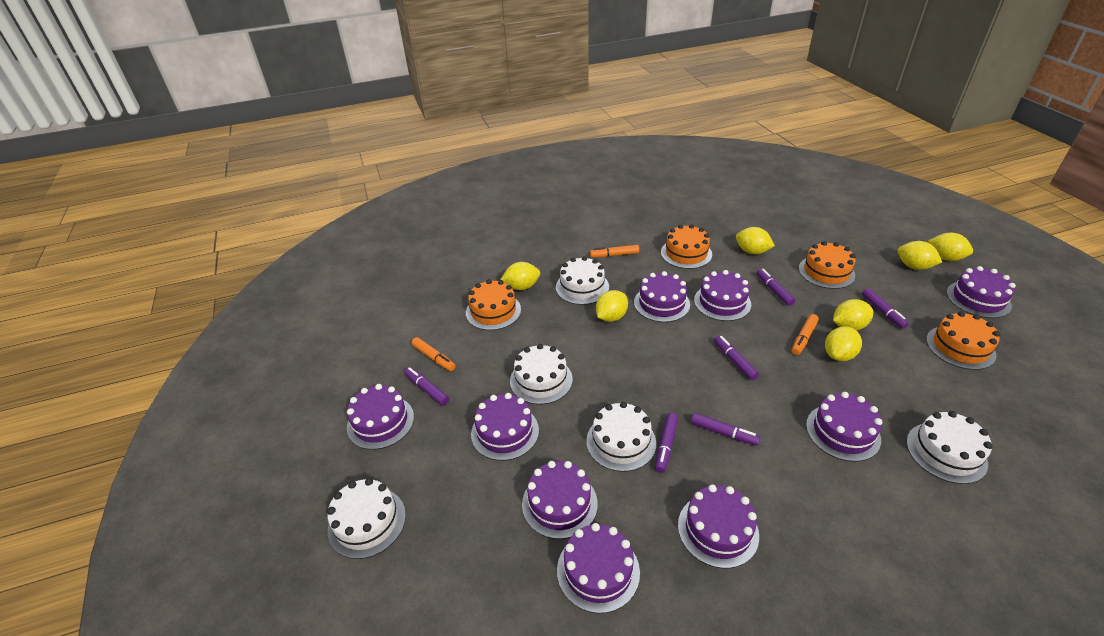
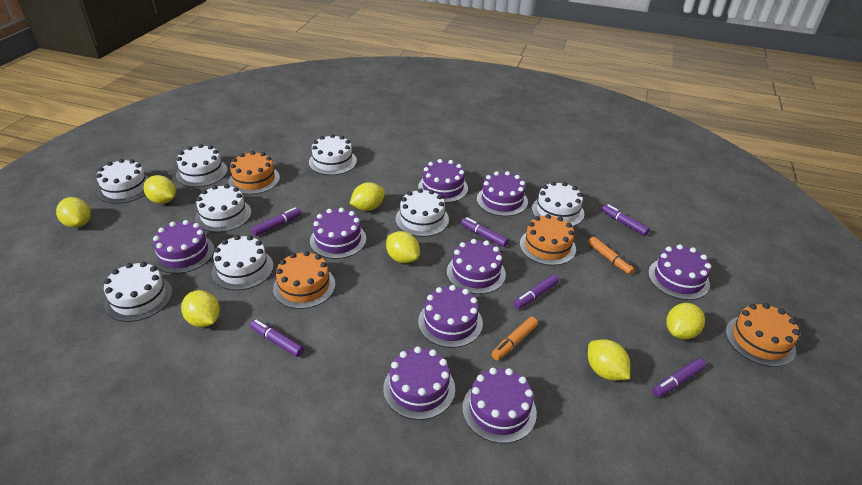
orange marker: [411,337,456,371] [590,245,639,258] [792,314,819,355] = 3 -> [491,317,538,360] [588,236,634,275] = 2
white cake: [327,478,406,559] [510,344,573,404] [556,256,609,305] [586,402,656,472] [906,411,993,484] = 5 -> [96,159,149,204] [104,262,173,322] [176,144,228,187] [195,184,251,232] [212,235,274,290] [309,134,357,175] [396,188,449,237] [532,181,584,227] = 8

